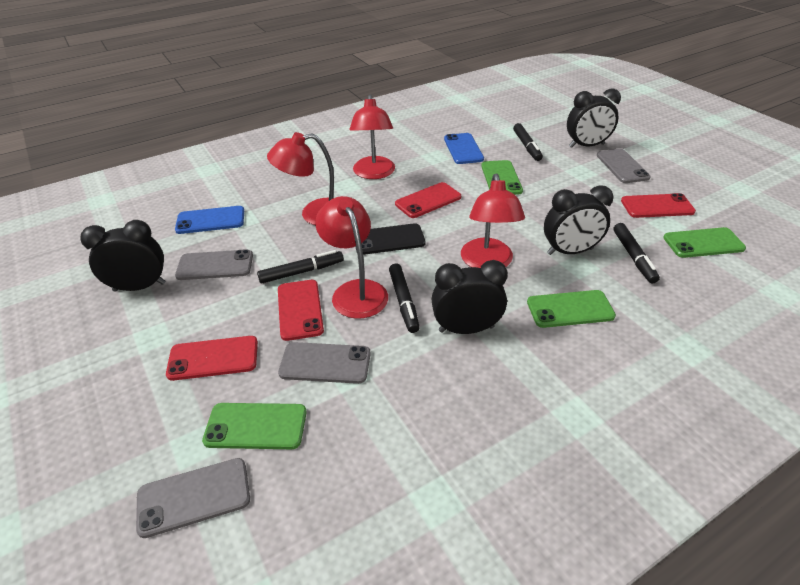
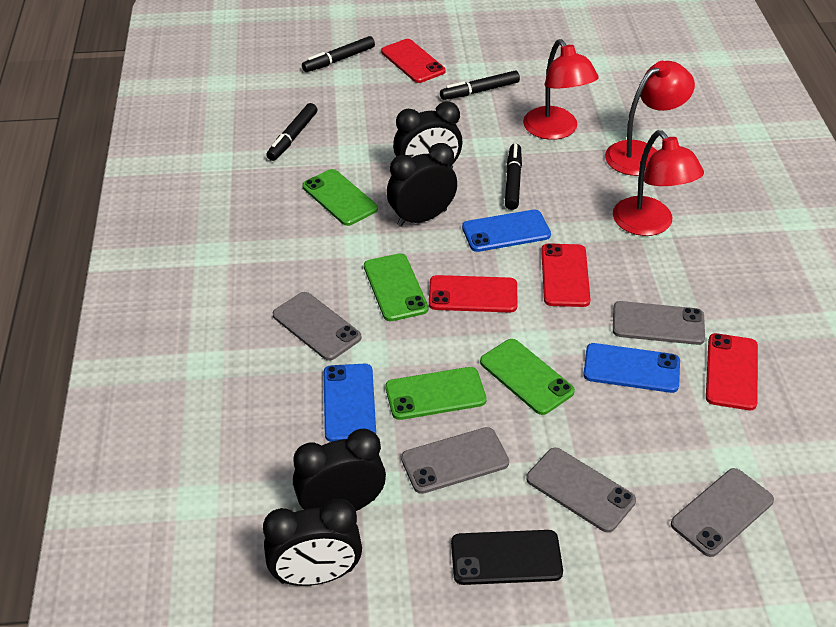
blue phone: [175,206,244,234] [444,133,484,164] = 2 -> [324,364,376,442] [462,209,551,252] [583,343,680,393] = 3
grey phone: [136,458,250,538] [175,249,253,280] [278,342,371,384] [597,149,651,183] = 4 -> [273,292,362,361] [401,427,509,494] [526,448,636,533] [613,301,705,345] [671,468,774,557] = 5
red lamp: [267,132,334,225] [315,196,388,319] [350,95,395,179] [461,174,525,268] = 4 -> [523,39,599,140] [605,61,695,176] [613,130,704,236] = 3

